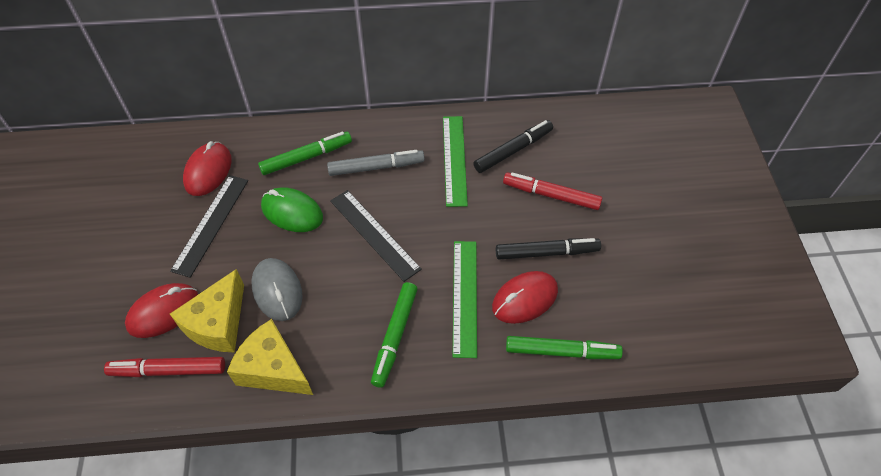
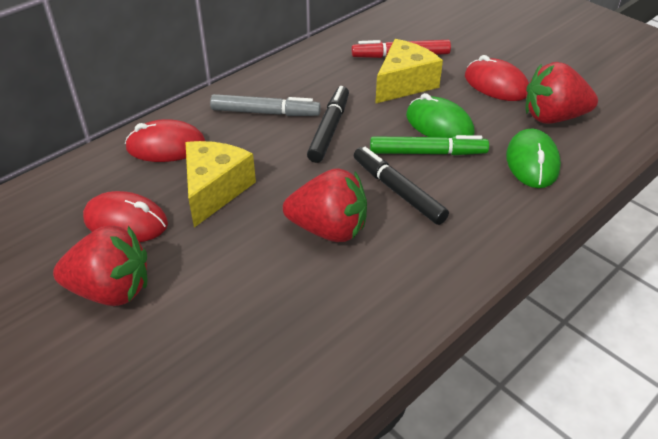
black ruler: [170,175,248,278] [330,190,422,282] = 2 -> none = 0
green marker: [258,132,352,175] [371,282,418,388] [506,336,623,359] = 3 -> [370,135,489,155] = 1
green mouse: [261,187,323,232] = 1 -> [406,93,474,138] [506,128,561,188] = 2
green ruler: [443,116,468,207] [453,241,477,358] = 2 -> none = 0
grey mouse: [251,258,303,321] = 1 -> none = 0
red marker: [104,357,225,377] [503,172,602,210] = 2 -> [352,40,451,58] = 1
red strawberry: none = 0 -> [53,226,148,306] [283,168,367,242] [525,62,598,124] = 3

